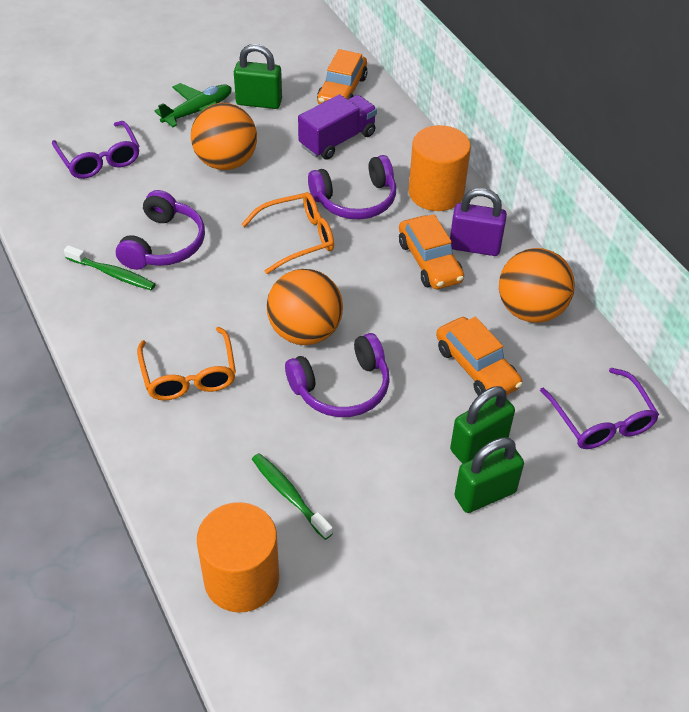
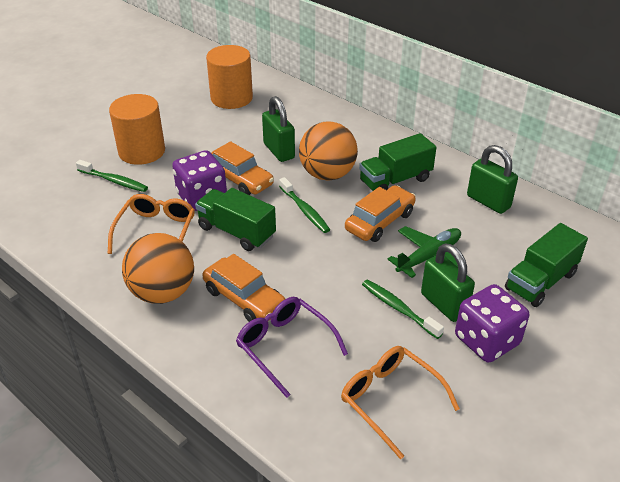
green toothbrush: [64,245,156,290] [252,453,333,540] = 2 -> [76,160,148,192] [279,177,330,233] [362,280,444,339] = 3
green truck: none = 0 -> [195,188,276,251] [359,133,437,191] [505,223,588,307] = 3
orange ball: [191,103,257,170] [266,269,343,345] [499,248,575,323] = 3 -> [122,233,194,304] [299,121,358,181] = 2
purple dice: none = 0 -> [172,150,227,211] [455,284,529,363] = 2
purple glasses: [52,121,139,179] [540,368,659,449] = 2 -> [236,297,348,398] = 1
purple headphones: [116,190,205,270] [285,333,390,417] [308,155,396,219] = 3 -> none = 0
purple padlock: [450,188,507,256] = 1 -> none = 0
purple truck: [298,94,377,160] = 1 -> none = 0

